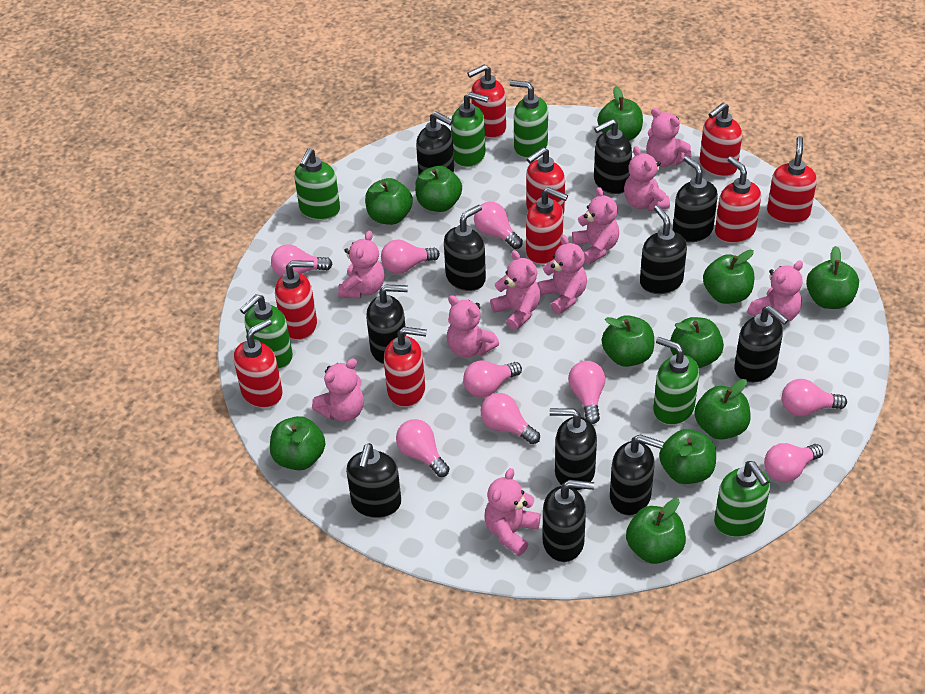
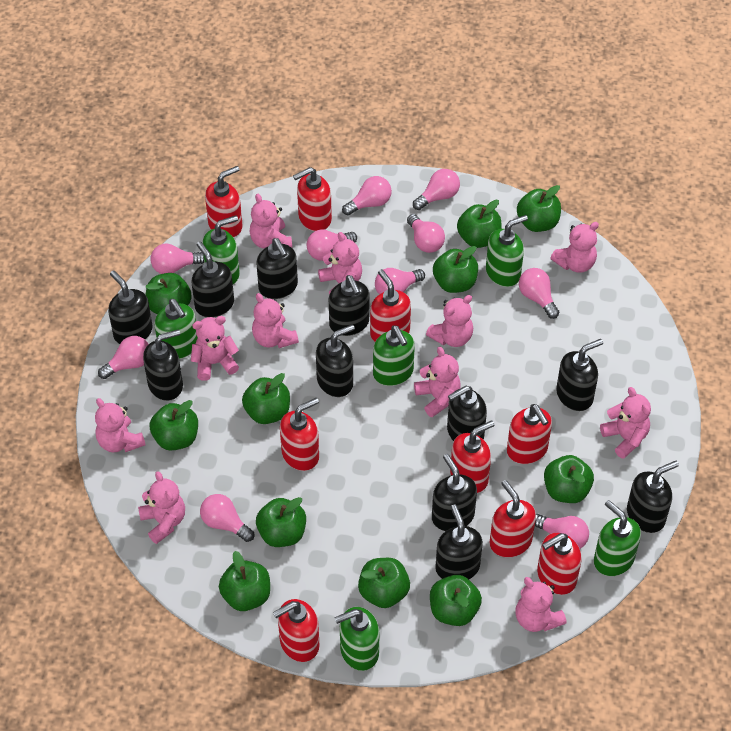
pink light bulb: [271,244,333,277] [381,239,440,274] [396,419,449,477] [463,361,522,398] [474,202,523,249] [481,393,540,444] [568,361,606,424] [764,443,823,482] [782,379,847,417] = 9 -> [98,336,149,379] [150,244,204,274] [200,494,254,542] [307,230,357,261] [342,176,392,216] [375,268,425,294] [407,214,445,253] [413,169,460,210] [519,268,559,319] [535,514,589,549] = 10
pink teddy bear: [312,358,364,421] [338,231,385,298] [447,295,499,357] [484,468,541,556] [490,250,541,330] [537,235,587,314] [572,187,619,264] [624,146,670,211] [646,108,692,167] [747,260,803,323] = 10 -> [95,398,146,453] [138,471,185,544] [191,316,239,381] [250,194,292,248] [252,293,299,348] [318,232,362,295] [414,347,461,417] [426,295,473,347] [515,577,567,632] [550,222,599,273] [600,387,651,459] = 11

